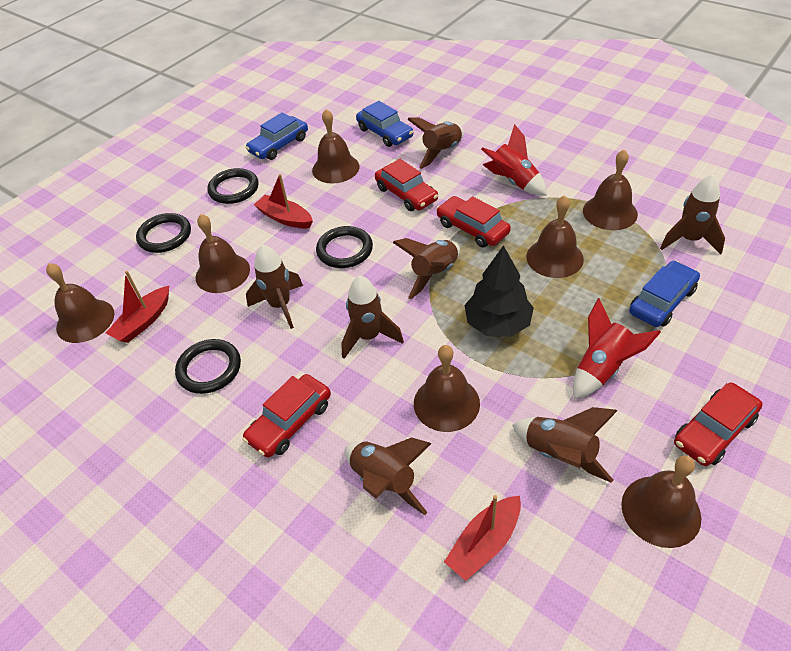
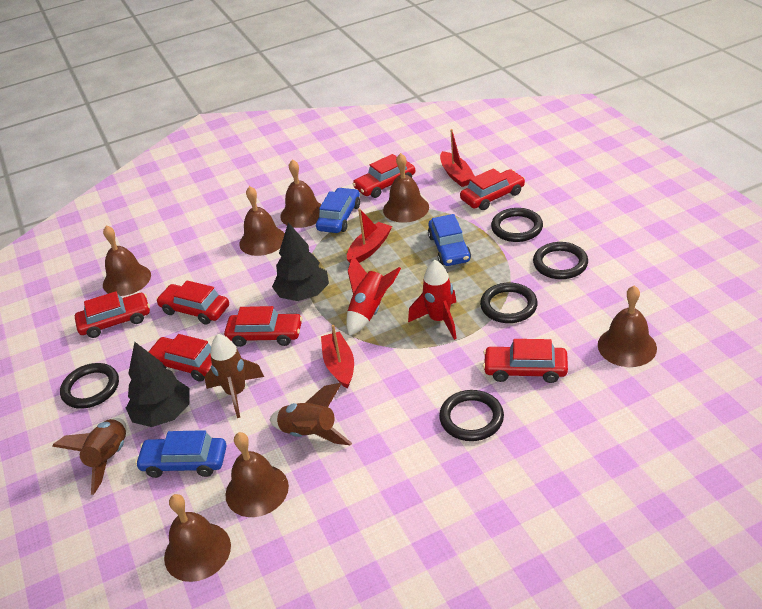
black ring: [136,213,191,253] [175,339,241,394] [207,168,259,204] [316,226,373,268] = 4 -> [60,363,119,409] [439,390,504,441] [480,283,538,323] [491,208,543,242] [533,242,588,279] = 5
black tree: [464,245,534,337] = 1 -> [126,342,189,427] [272,222,329,301] = 2
brown rocket: [246,244,303,329] [341,275,404,359] [345,437,432,515] [393,238,460,300] [407,118,464,169] [512,407,617,483] [660,174,725,254] = 7 -> [52,418,126,495] [205,334,264,418] [269,383,352,445] = 3
red car: [243,374,331,458] [375,159,438,211] [436,196,511,247] [674,383,763,466] = 4 -> [75,291,150,338] [148,334,212,382] [156,281,229,325] [224,306,302,347] [353,154,415,198] [460,168,525,210] [483,339,568,383] = 7

